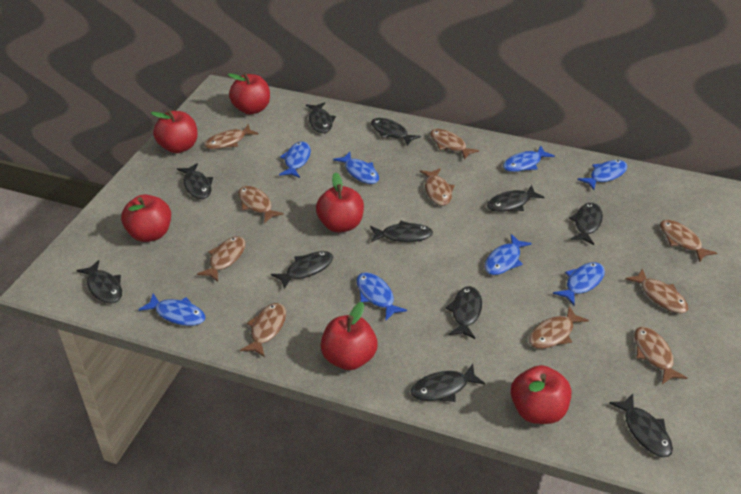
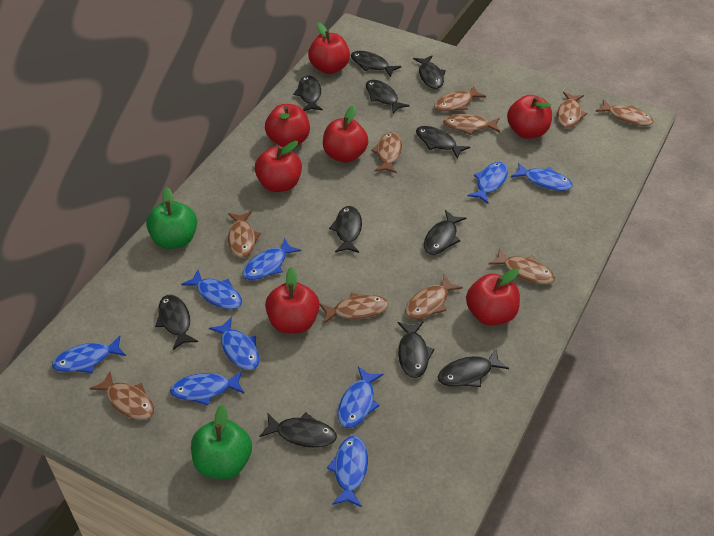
blue fish: [138,293,206,326] [279,142,311,178] [333,152,379,184] [357,272,407,321] [485,234,532,275] [503,146,555,172] [553,262,605,305] [577,160,627,190] = 8 -> [52,336,126,373] [170,371,244,405] [181,270,242,309] [209,317,259,370] [242,238,301,280] [327,436,368,507] [338,367,383,428] [467,162,508,204] [511,163,573,191] = 9
green apple: none = 0 -> [146,187,197,249] [191,404,252,479] = 2
red apple: [121,194,171,242] [151,110,198,153] [228,73,270,114] [316,172,364,233] [321,302,378,370] [511,365,571,424] = 6 -> [255,141,302,192] [265,104,310,147] [265,267,320,333] [308,22,350,74] [323,106,368,163] [466,268,520,325] [507,95,552,139] = 7

